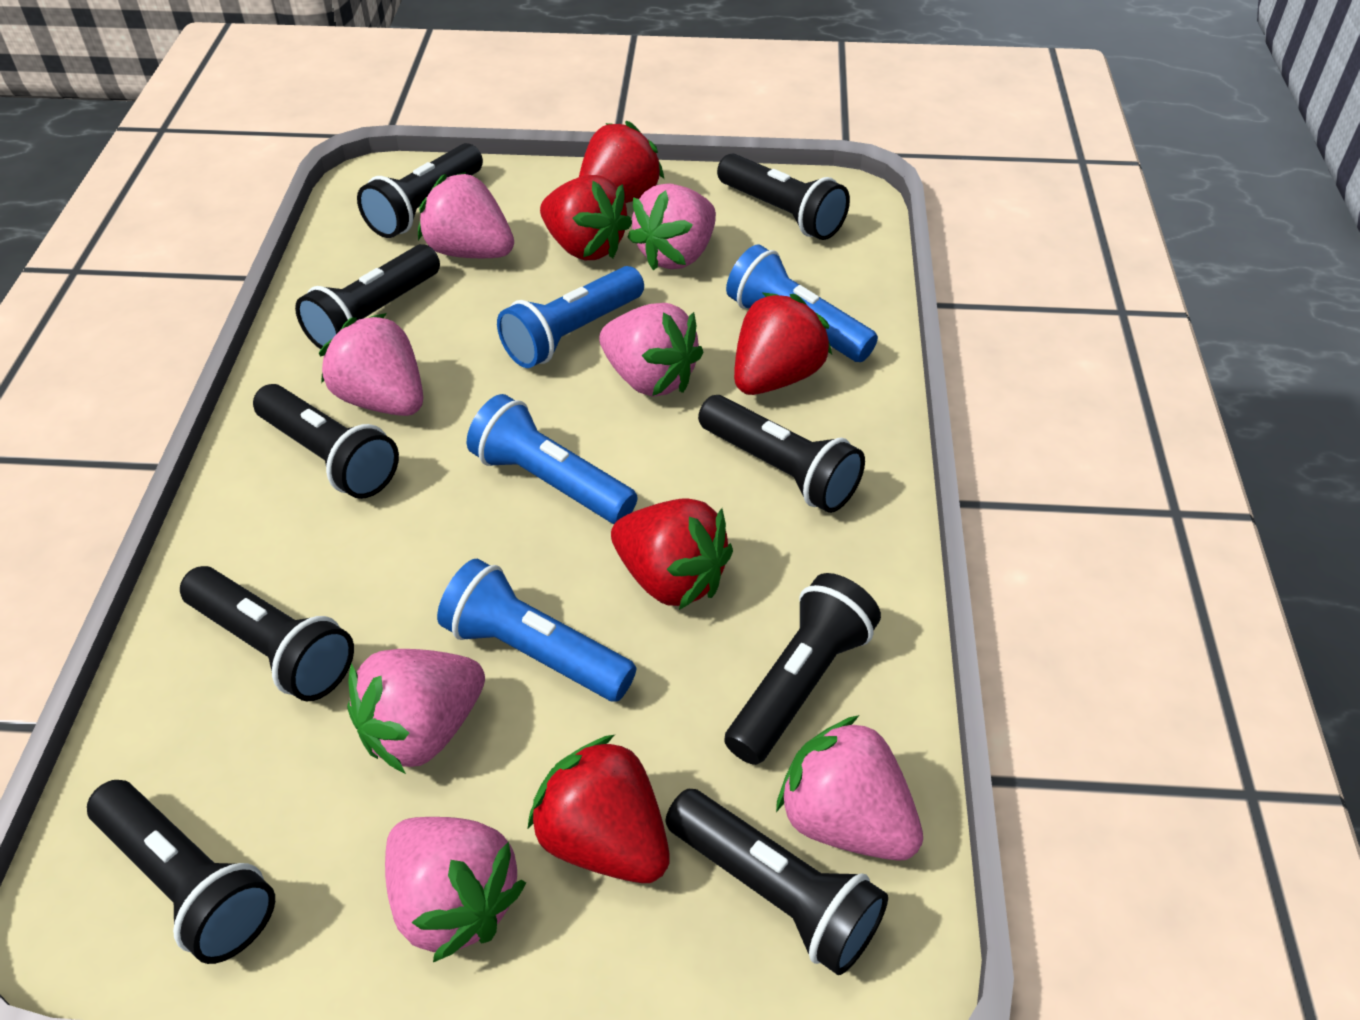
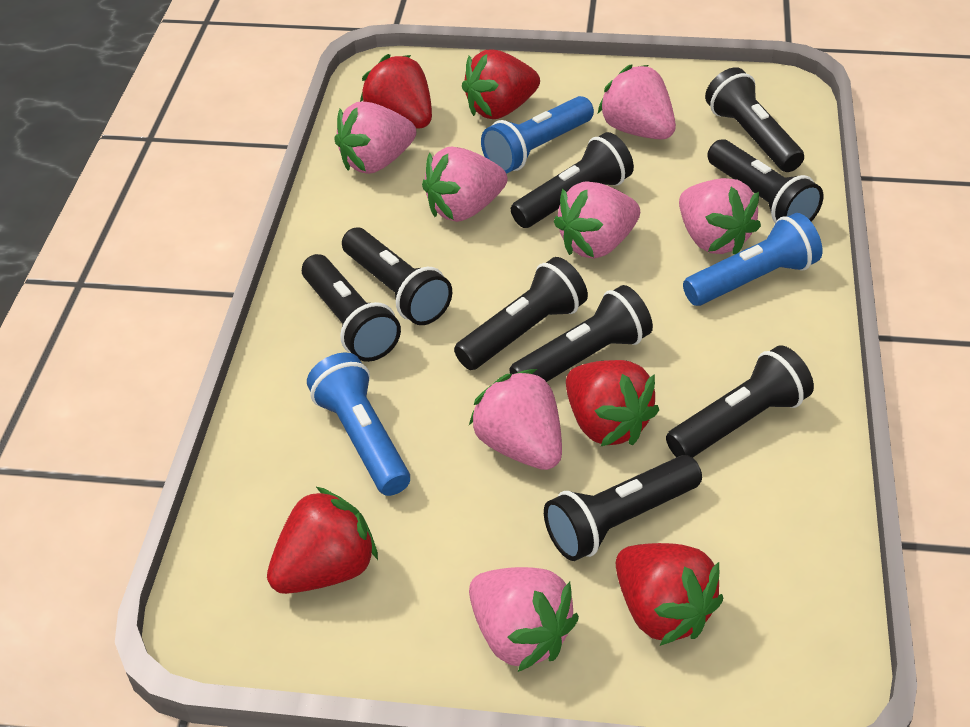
blue flashlight: [437,559,636,702] [467,394,637,524] [497,266,644,368] [726,244,878,362] = 4 -> [307,353,410,496] [481,96,594,174] [683,213,822,306] = 3

